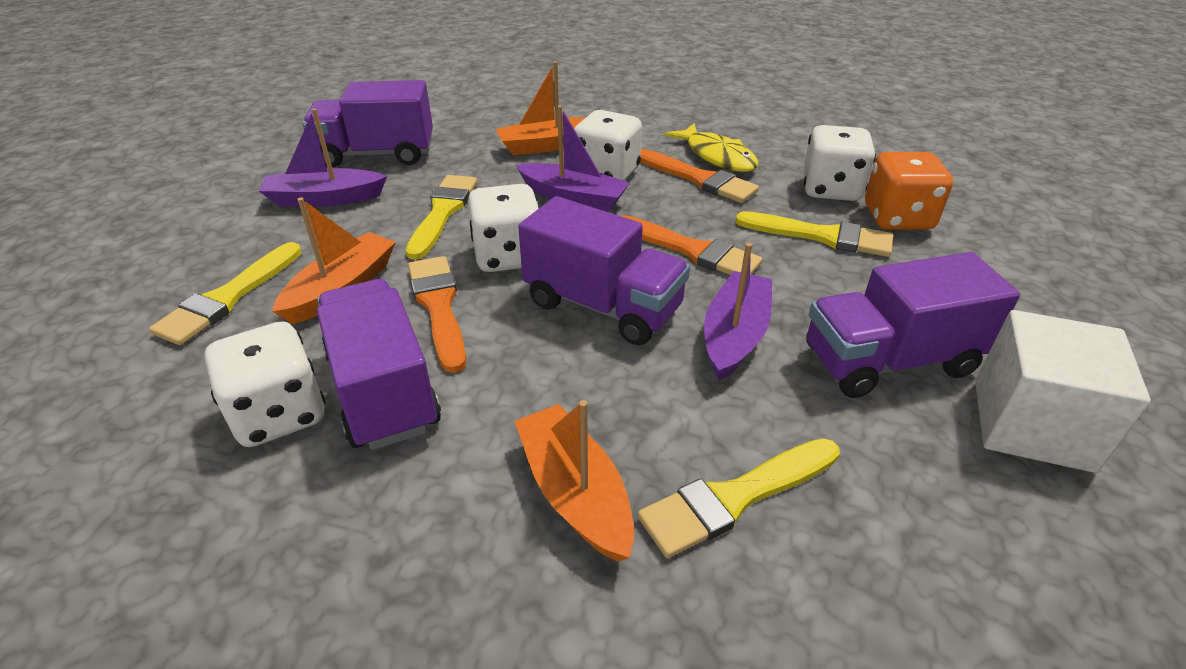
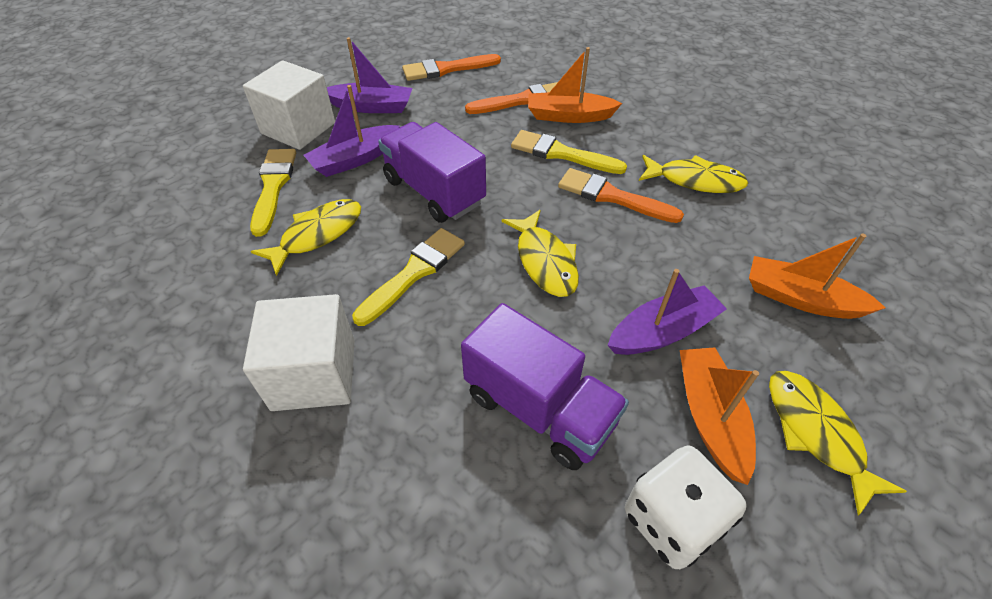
orange dice: [865,152,953,230] = 1 -> none = 0
purple truck: [303,80,433,167] [317,279,441,450] [518,196,690,345] [806,252,1020,398] = 4 -> [378,122,486,223] [461,303,629,470] = 2
white cube: [975,310,1151,473] = 1 -> [243,60,335,150] [243,294,355,411] = 2
white dice: [205,322,326,447] [468,184,539,272] [574,110,642,181] [803,125,876,201] = 4 -> [625,445,747,569] = 1
yellow brush: [149,242,302,345] [405,175,477,260] [638,438,840,558] [735,211,893,257] = 4 -> [250,149,296,237] [352,228,465,326] [511,130,627,174] = 3
yellow fish: [664,123,758,172] = 1 -> [251,199,361,276] [501,210,579,297] [639,155,748,193] [769,371,907,516] = 4

